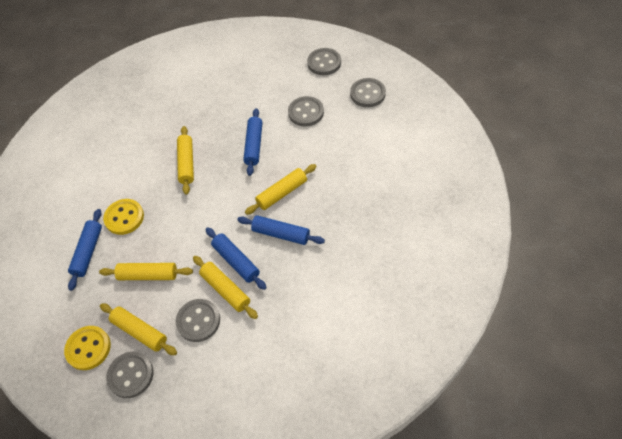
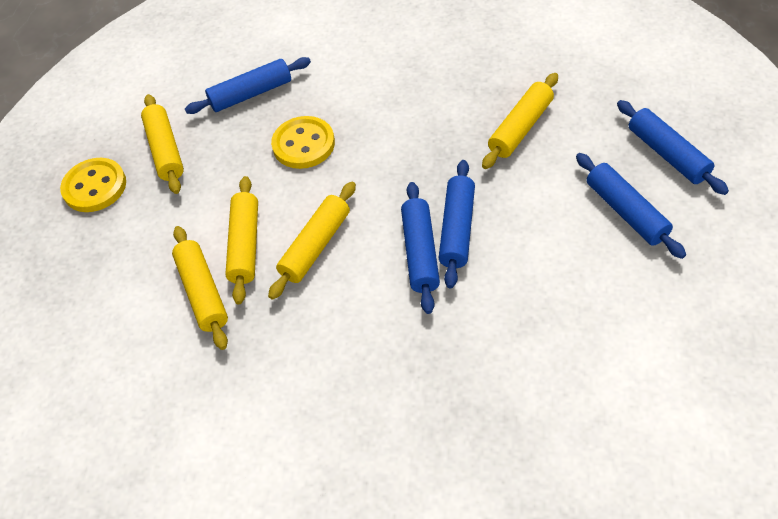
blue rolling pin: [68,209,102,291] [205,227,267,290] [237,215,325,245] [243,108,262,176] = 4 -> [185,57,311,114] [401,182,440,314] [439,160,475,288] [576,153,686,259] [617,100,729,195] = 5
grey button: [106,352,153,398] [176,299,220,342] [288,96,324,127] [307,48,341,75] [350,78,386,107] = 5 -> none = 0

